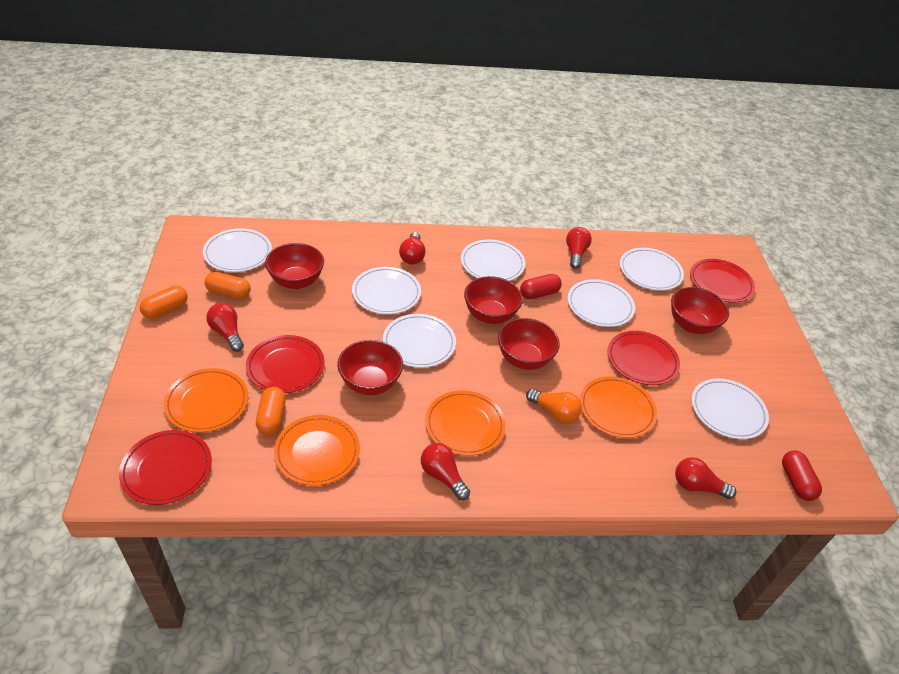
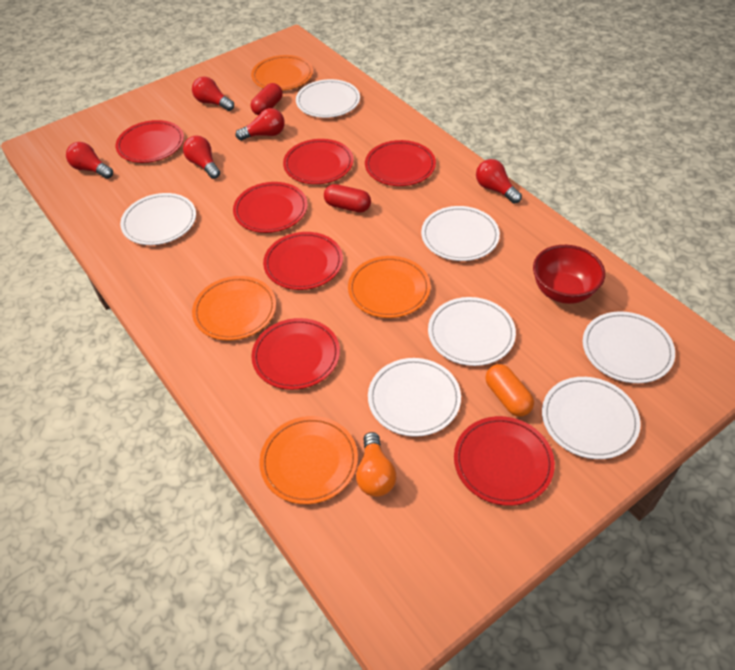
orange capsule: [140,286,188,319] [205,272,250,299] [256,387,286,435] = 3 -> [485,364,534,417] = 1
red bowl: [265,243,324,289] [337,340,403,395] [464,276,523,324] [498,318,560,370] [671,287,729,334] = 5 -> [533,245,605,304] = 1
red plate: [119,430,212,505] [246,335,325,393] [607,331,680,385] [690,259,755,303] = 4 -> [116,120,184,163] [233,182,308,233] [251,318,340,390] [263,232,343,290] [283,139,354,184] [365,140,436,186] [454,416,555,506] = 7

